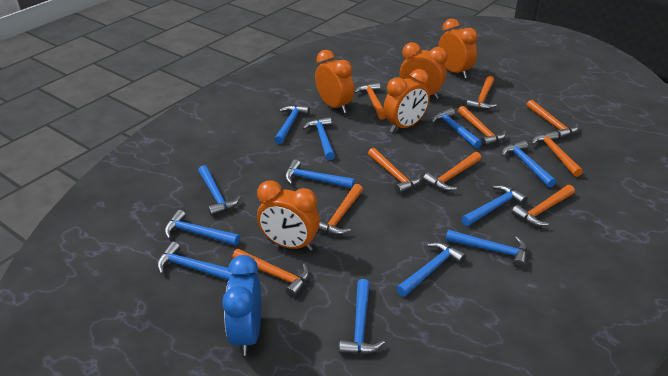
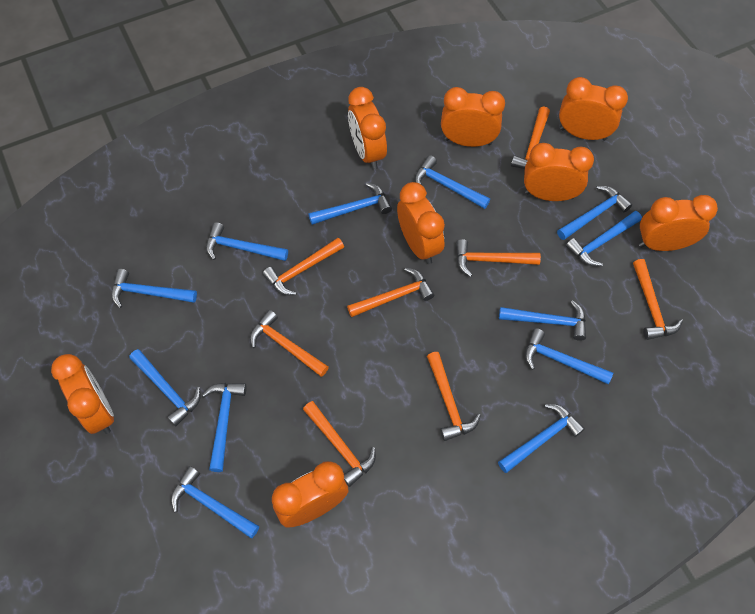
blue clock: [222,255,261,356] = 1 -> none = 0
orange clock: [257,180,320,251] [315,50,354,113] [383,69,430,132] [400,42,447,99] [439,19,477,78] = 5 -> [51,354,114,434] [272,461,348,528] [348,87,387,170] [397,182,445,264] [441,87,505,147] [524,143,594,201] [559,77,628,141] [639,195,718,251] = 8
orange hammer: [232,249,310,297] [318,184,363,235] [354,82,386,120] [368,148,421,194] [423,152,481,191] [458,106,506,146] [466,76,497,110] [512,185,575,226] [527,100,579,139] [531,131,583,177] = 10 -> [250,310,329,377] [263,238,344,295] [303,401,376,487] [347,268,434,317] [427,352,481,441] [456,239,541,277] [511,106,550,169] [633,259,683,340] = 8

